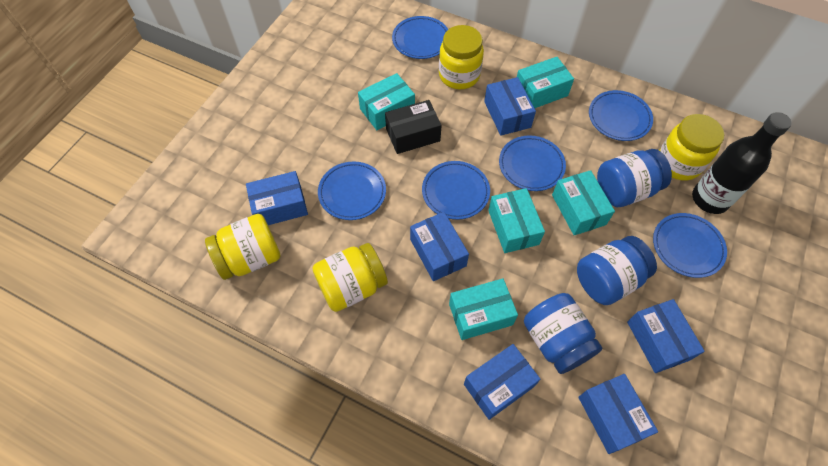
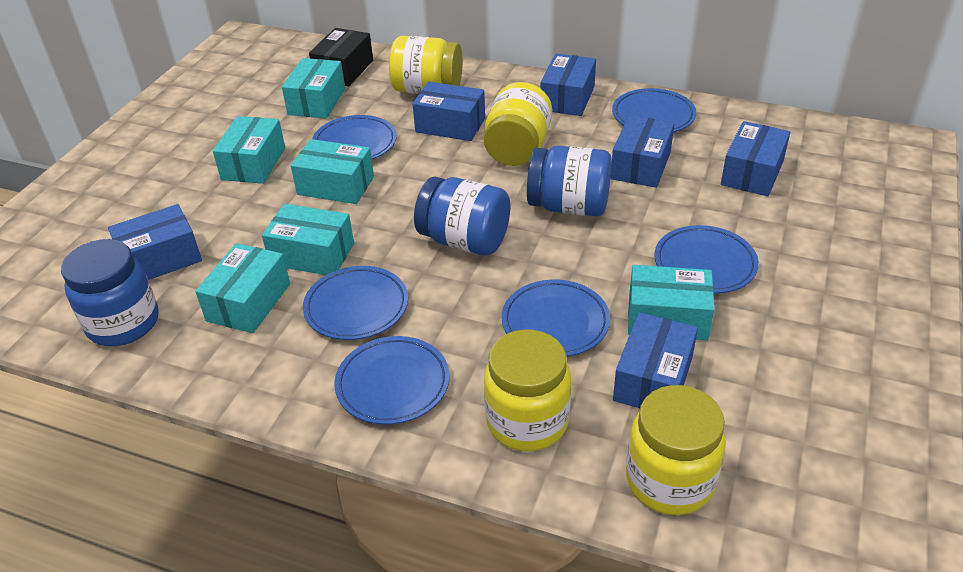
black bottle: [692,112,792,214] = 1 -> none = 0
turquoise box: [358,73,415,130] [449,278,518,340] [488,188,545,253] [517,57,574,108] [552,170,615,235] = 5 -> [195,243,290,333] [213,116,285,184] [262,204,354,275] [282,58,345,119] [291,139,374,204] [628,265,715,341] = 6

